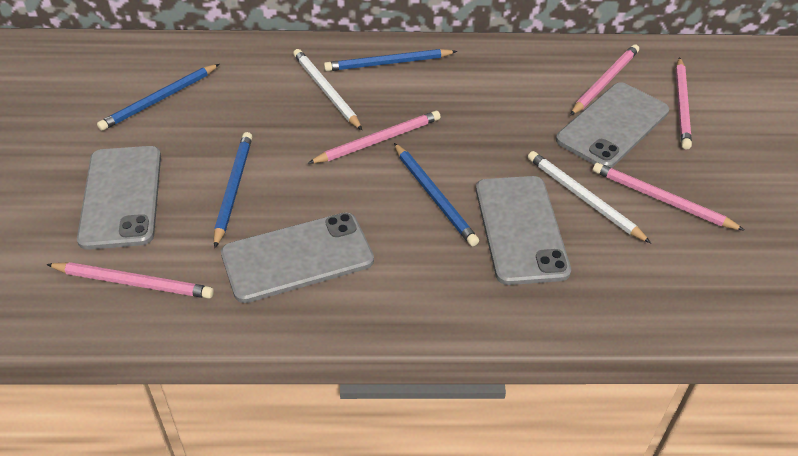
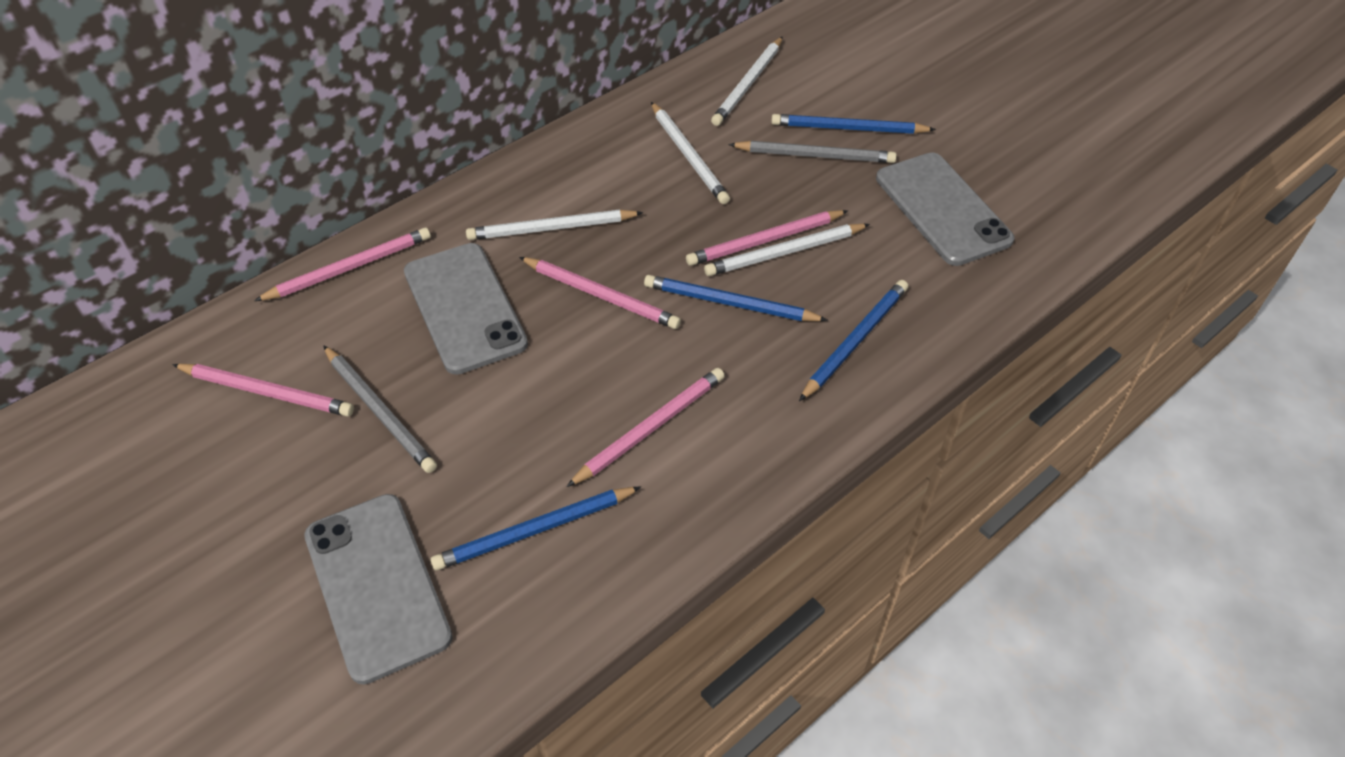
grey pencil: none = 0 -> [323,345,437,473] [729,141,897,163] = 2
grey phone: [77,146,161,250] [221,212,374,303] [476,176,571,285] [556,82,669,168] = 4 -> [304,494,453,684] [404,243,528,375] [876,152,1014,266] = 3
white pencil: [293,49,362,130] [528,151,651,243] = 2 -> [466,210,643,240] [651,102,730,204] [704,224,870,276] [711,37,783,126] = 4

